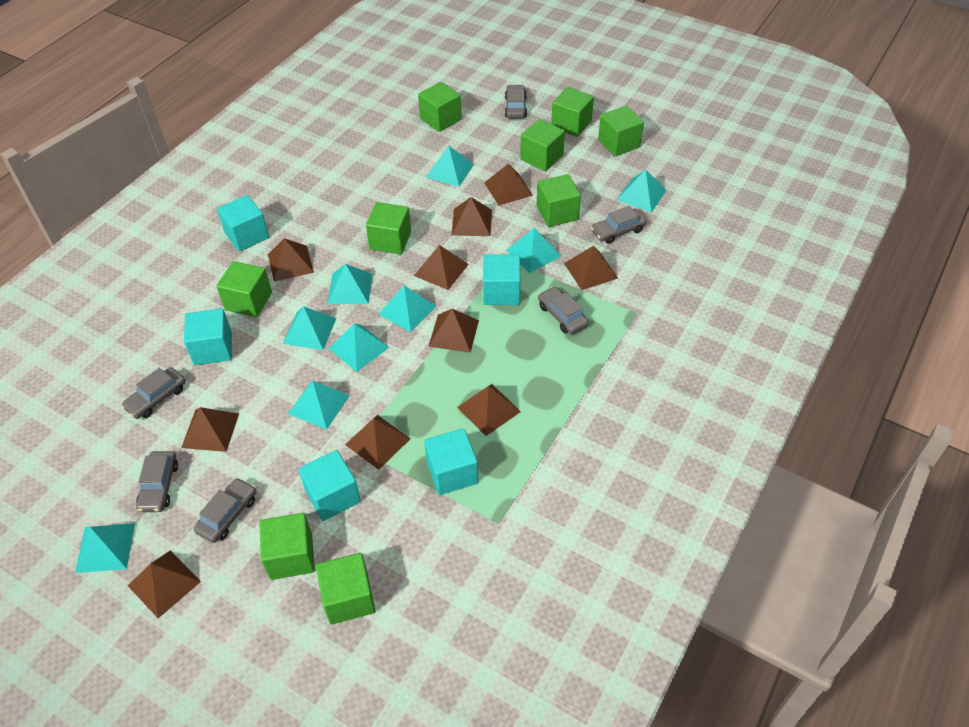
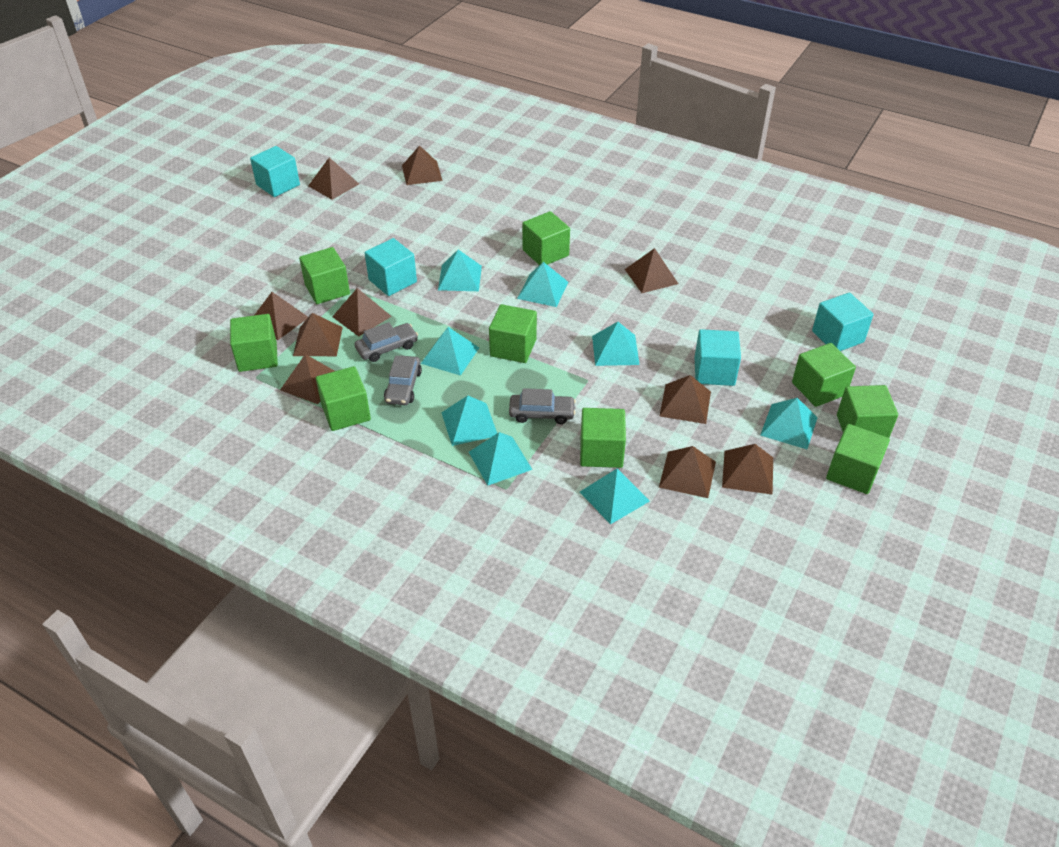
grey car: [121,367,186,419] [136,451,178,512] [194,478,256,543] [505,85,527,118] [538,287,589,334] [591,206,647,244] = 6 -> [355,322,418,362] [384,355,422,405] [509,388,576,424] = 3
turquoise cube: [184,309,232,365] [217,195,269,251] [298,450,361,521] [424,428,478,495] [483,254,520,305] = 5 -> [250,146,300,197] [365,238,417,296] [694,329,741,386] [812,293,874,351] = 4
turquoise pyramid: [75,523,135,573] [283,306,337,350] [288,381,350,429] [327,264,372,304] [329,323,389,372] [378,285,436,332] [426,145,474,187] [506,228,561,273] [617,169,666,213] = 9 -> [421,327,479,376] [438,250,482,291] [441,395,497,446] [469,432,533,486] [517,262,568,307] [580,468,650,525] [592,322,640,366] [760,398,818,449] = 8

